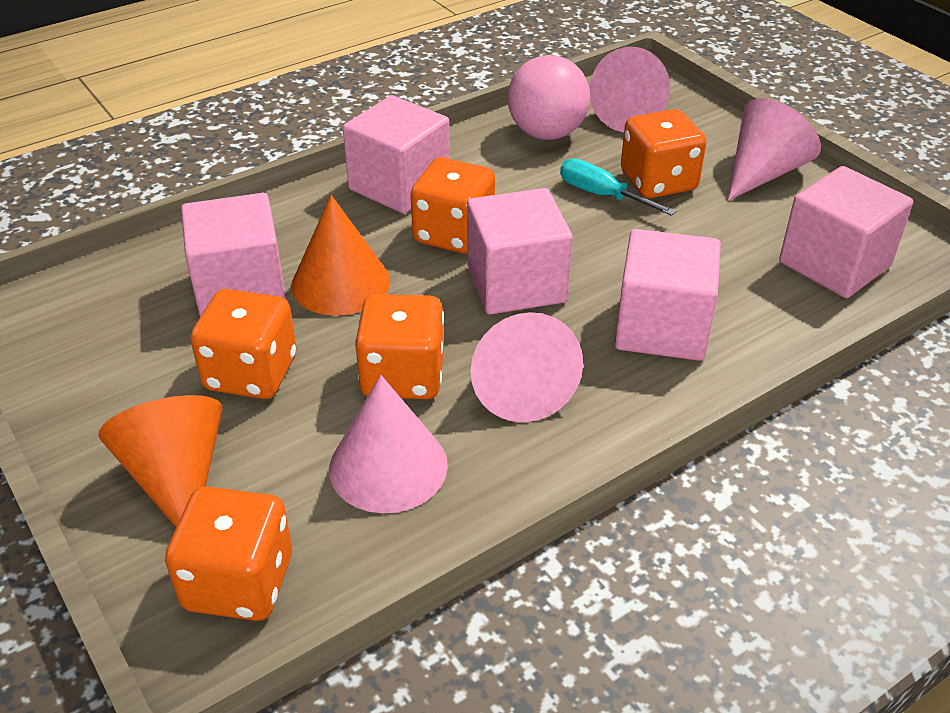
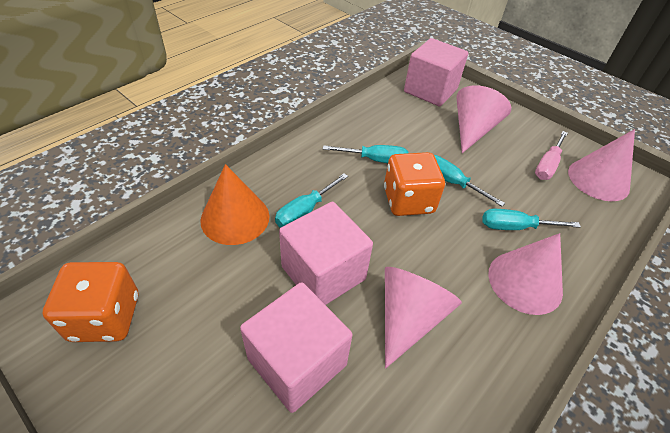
orange cone: [98,395,223,527] [291,195,390,316] = 2 -> [200,164,269,245] = 1
orange dice: [165,486,292,621] [190,289,297,399] [355,294,444,399] [410,157,495,254] [621,109,706,198] = 5 -> [43,262,138,342] [384,152,445,216] = 2
pink ball: [508,55,590,140] = 1 -> none = 0
pink cube: [181,193,286,317] [343,95,450,214] [467,188,573,314] [615,229,721,361] [779,166,913,298] = 5 -> [240,282,353,413] [279,202,373,305] [404,38,468,107] = 3
pink screwdriver: none = 0 -> [535,131,568,180] = 1
turquoise screwdriver: [560,158,676,216] = 1 -> [275,173,348,228] [323,145,409,163] [434,155,505,206] [483,209,581,230] = 4

